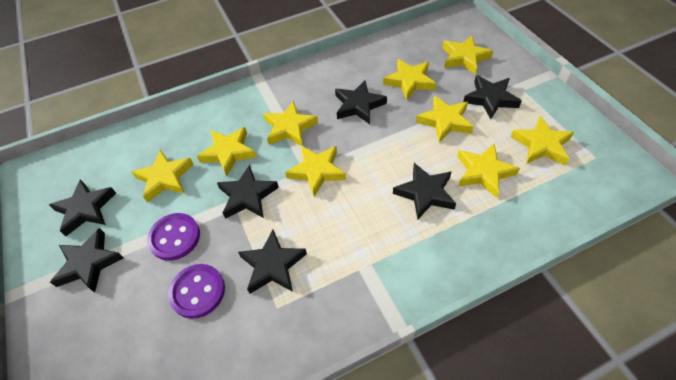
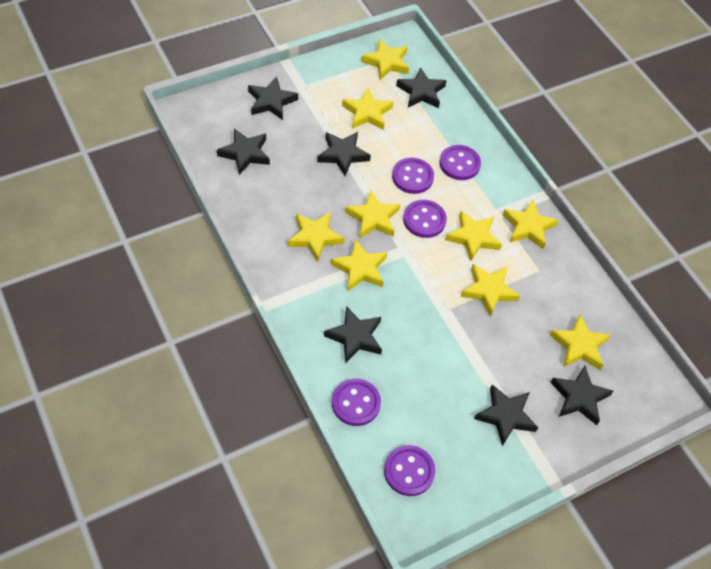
purple button: [147,213,200,261] [168,264,225,319] = 2 -> [332,379,381,426] [384,445,436,496] [392,158,434,194] [403,200,447,238] [439,145,481,180] = 5

